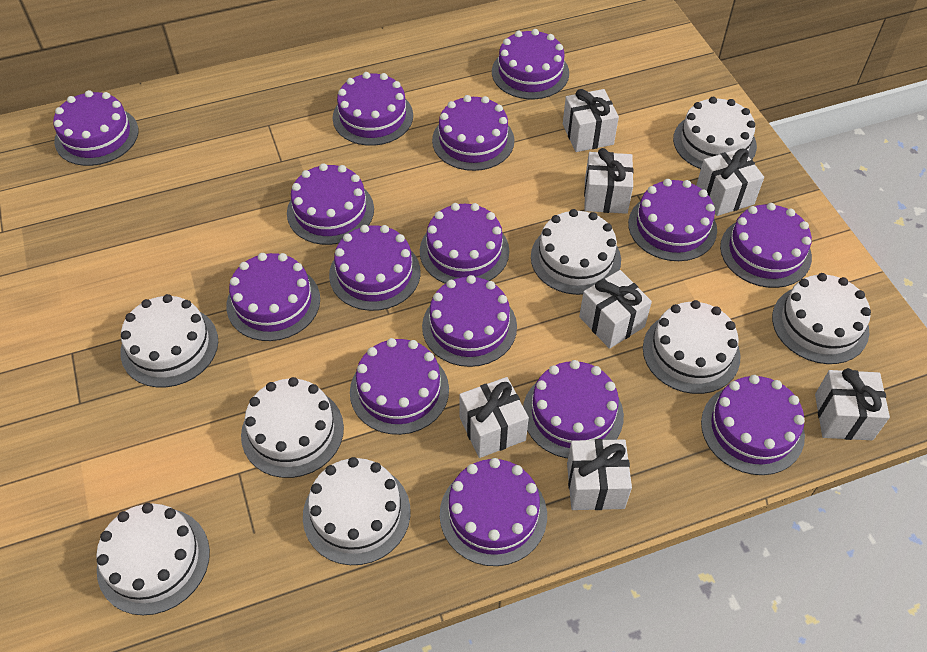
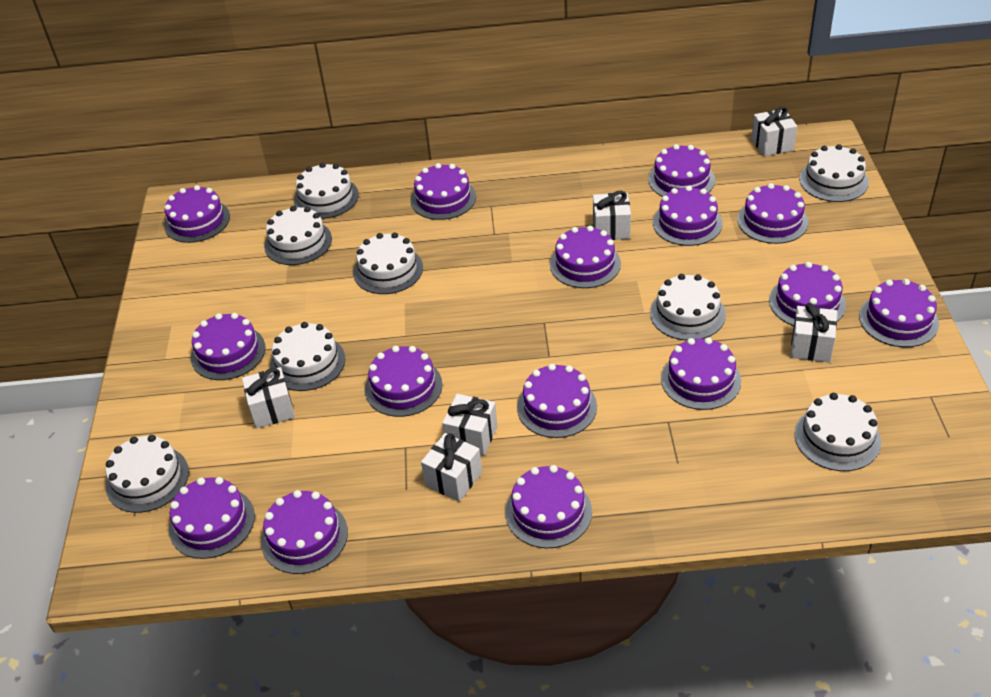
white gift: [459,377,529,458] [563,89,619,152] [567,439,632,510] [579,270,652,349] [584,148,634,214] [696,148,764,216] [815,368,890,440] = 7 -> [242,367,295,429] [421,433,482,502] [442,394,498,456] [593,191,631,240] [751,106,797,156] [791,303,837,363] = 6

